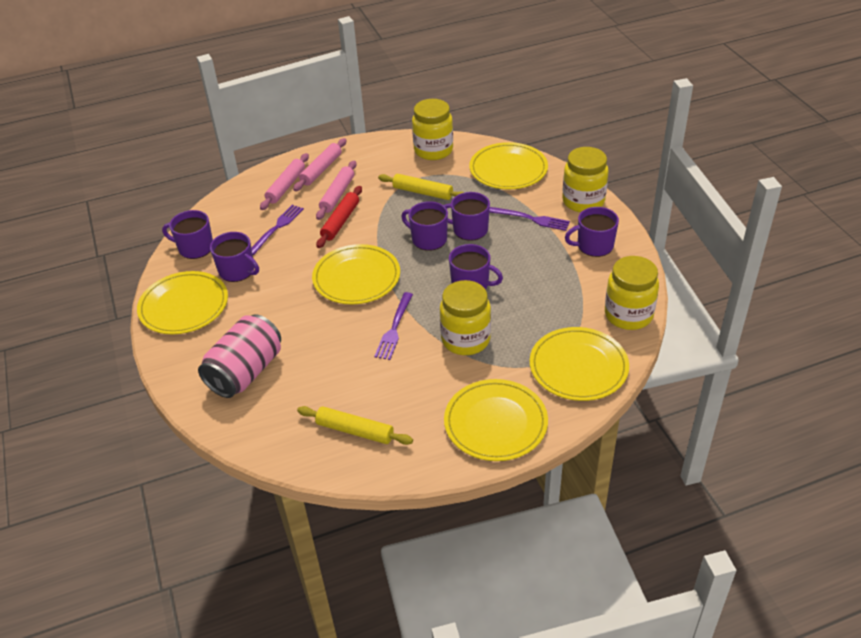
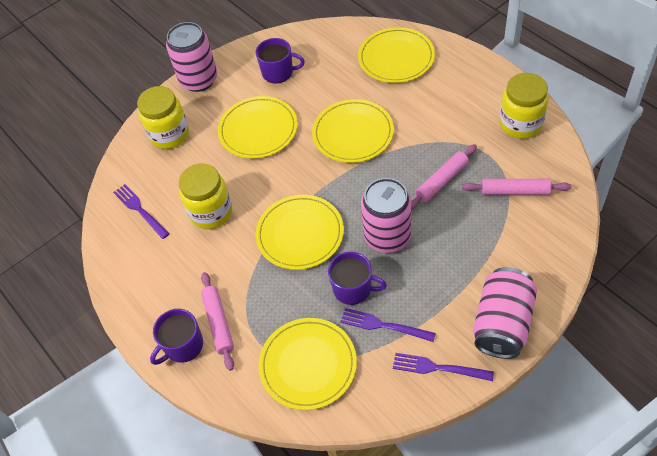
pink can: [198,314,281,398] = 1 -> [166,22,217,92] [361,178,411,253] [473,267,537,359] = 3
purple mug: [162,210,213,259] [210,232,259,282] [401,201,448,251] [443,192,490,241] [449,244,503,289] [565,207,619,257] = 6 -> [150,309,203,365] [256,38,305,83] [328,252,387,305] = 3
red rolling pin: [316,186,362,248] = 1 -> none = 0
yellow jar: [412,99,453,160] [440,280,491,355] [562,147,608,212] [605,256,659,330] = 4 -> [137,86,189,149] [179,163,232,229] [499,73,549,139] = 3
yellow rolling pin: [297,406,413,445] [378,174,465,200] = 2 -> none = 0

